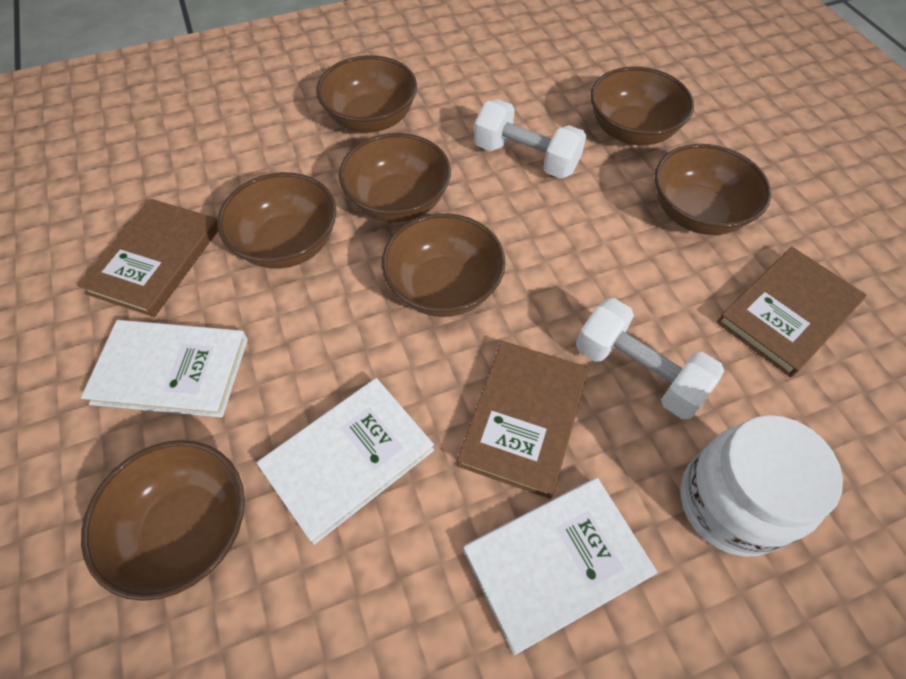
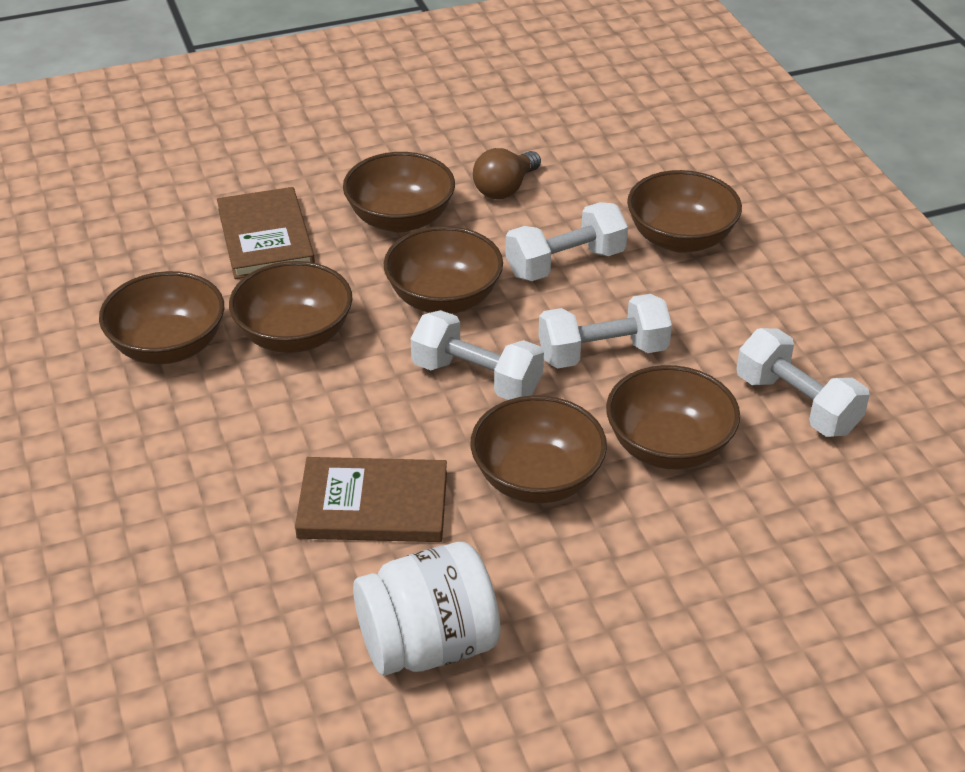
brown book: [77,199,218,317] [457,341,588,499] [716,247,866,377] = 3 -> [217,187,315,279] [295,457,447,542] = 2
brown light bulb: none = 0 -> [473,148,541,199] = 1
white book: [81,320,248,418] [257,378,434,545] [463,478,658,655] = 3 -> none = 0
white dumbbell: [474,99,586,179] [576,298,724,419] = 2 -> [411,310,544,400] [505,202,628,281] [539,294,672,369] [736,328,870,437] = 4

